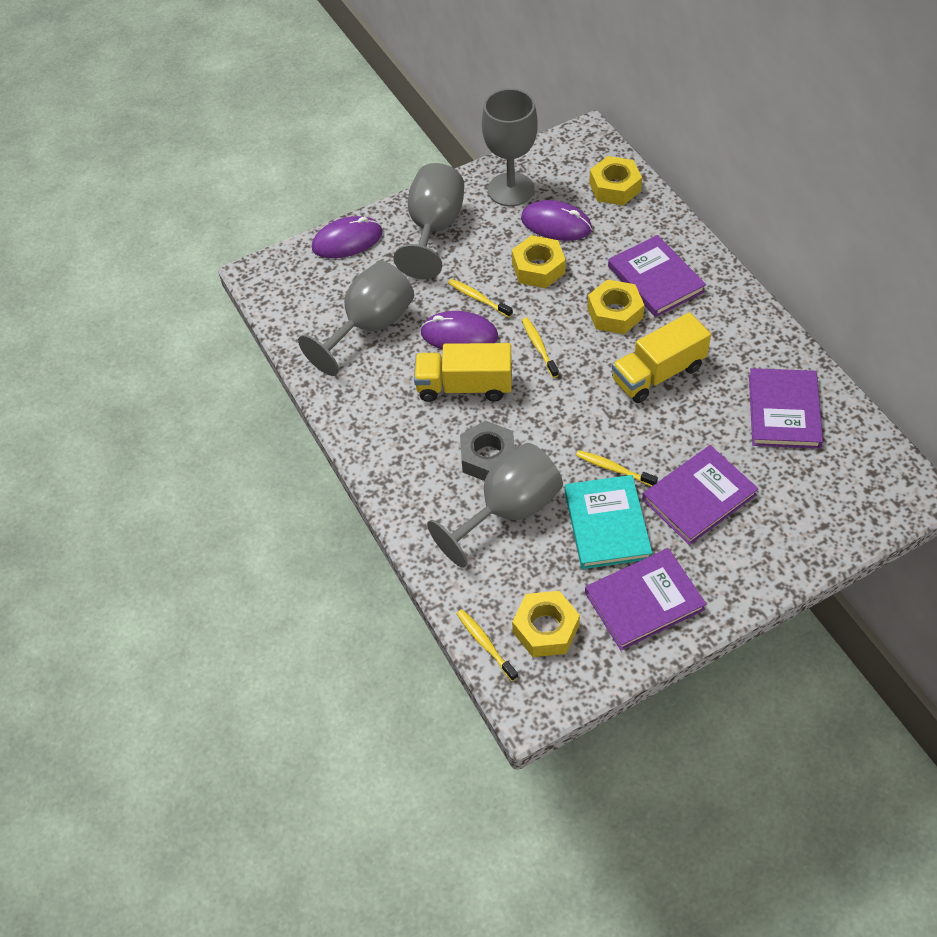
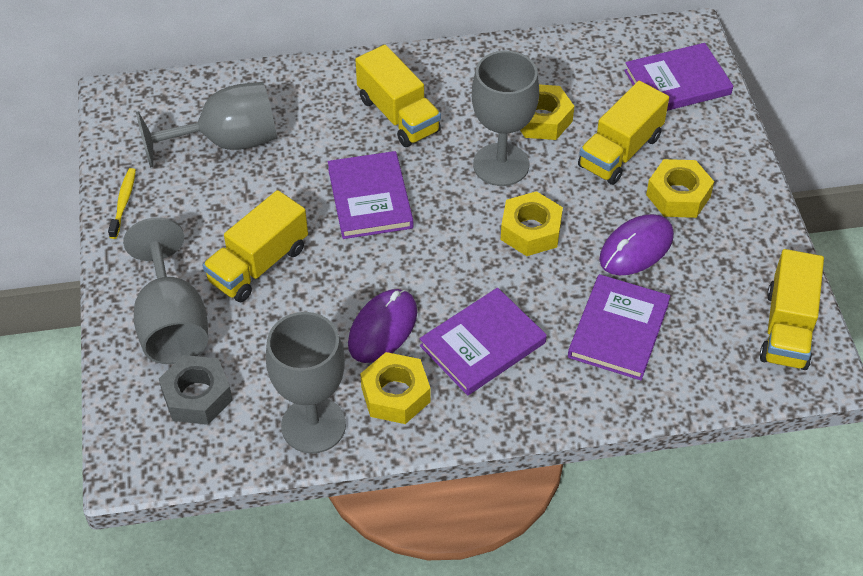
purple mouse: [312,216,383,258] [420,311,498,349] [521,200,592,241] = 3 -> [348,289,417,363] [599,214,674,275] = 2
turquoise book: [565,475,652,569] = 1 -> none = 0
yellow toothbrush: [448,279,513,318] [456,609,518,681] [522,318,559,378] [576,450,658,486] = 4 -> [108,168,136,239] = 1
yellow truck: [414,343,512,402] [612,312,711,403] = 2 -> [202,190,308,302] [355,45,441,147] [578,81,669,185] [760,249,824,370] = 4

